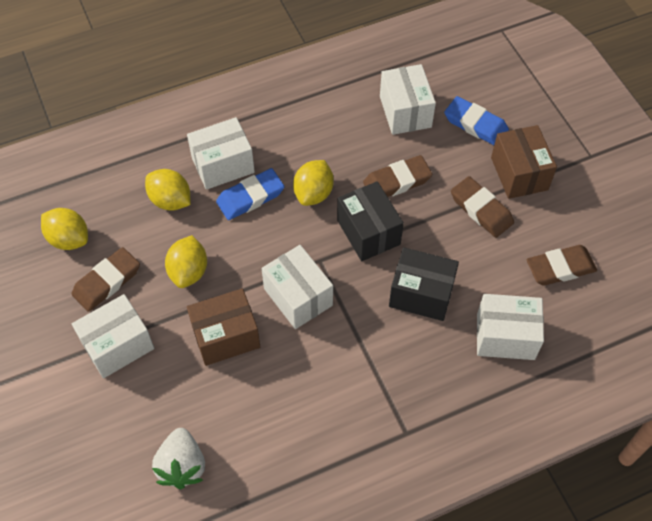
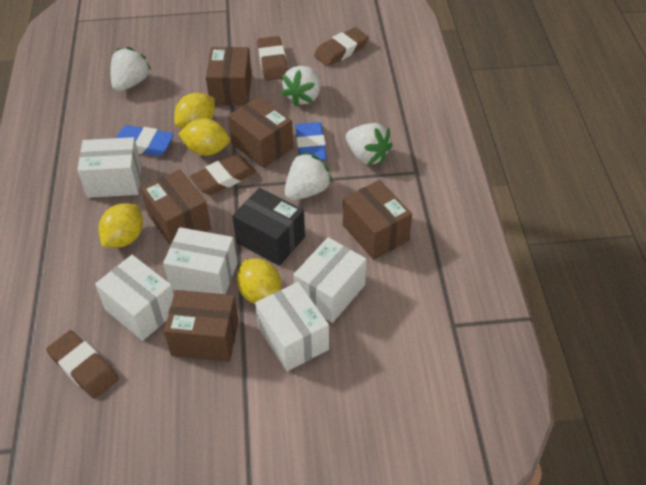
black box: [337,181,404,261] [389,247,459,321] = 2 -> [232,188,305,266] = 1
brown box: [187,288,260,366] [491,125,557,199] = 2 -> [141,169,211,245] [164,290,239,362] [206,47,252,106] [228,97,293,168] [343,180,412,260] = 5
white strawberry: [152,428,205,489] = 1 -> [110,47,152,92] [281,66,320,107] [285,152,333,200] [346,123,393,165] = 4

